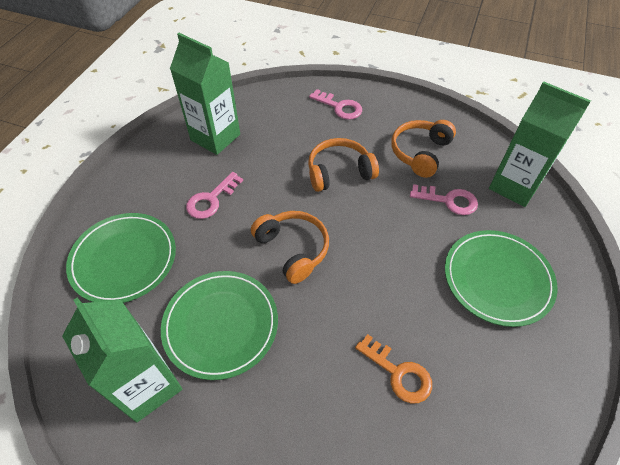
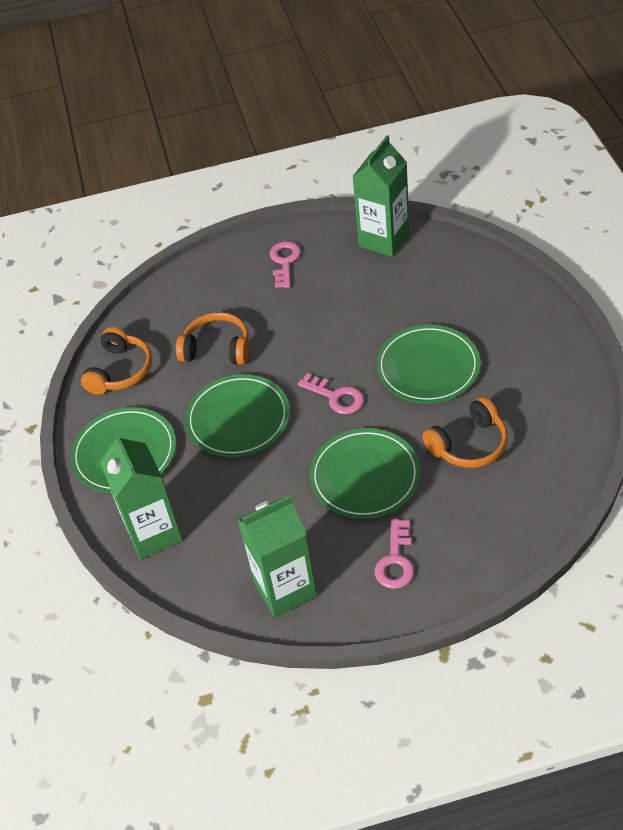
green plate: [66,213,176,303] [161,271,278,380] [445,230,558,327] = 3 -> [71,407,176,493] [185,374,290,457] [310,428,420,519] [376,325,480,403] = 4
orange key: [355,334,432,404] = 1 -> none = 0

